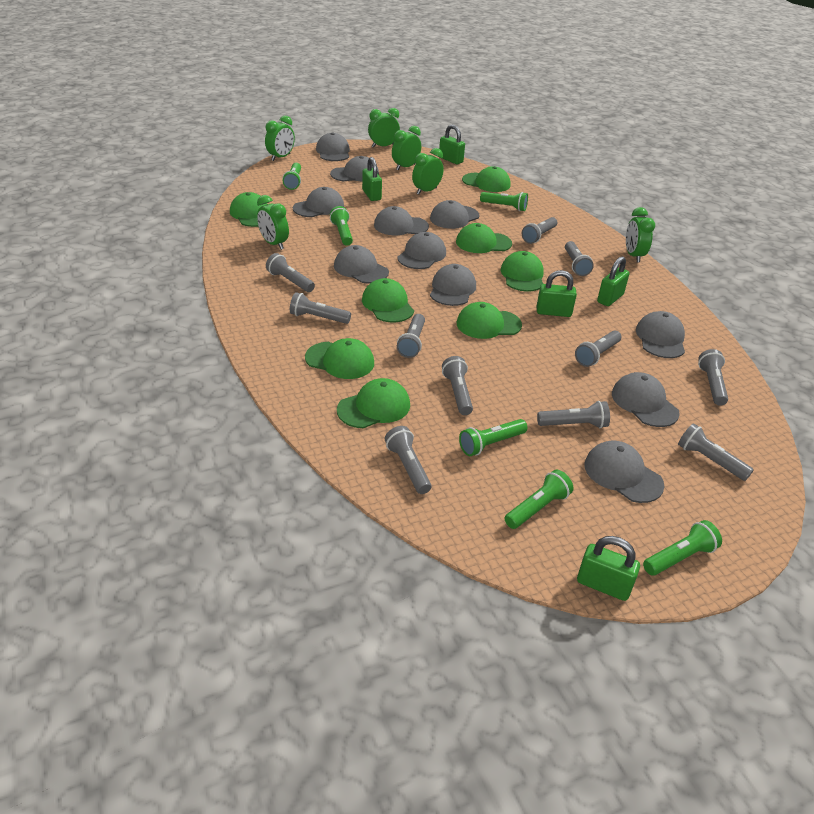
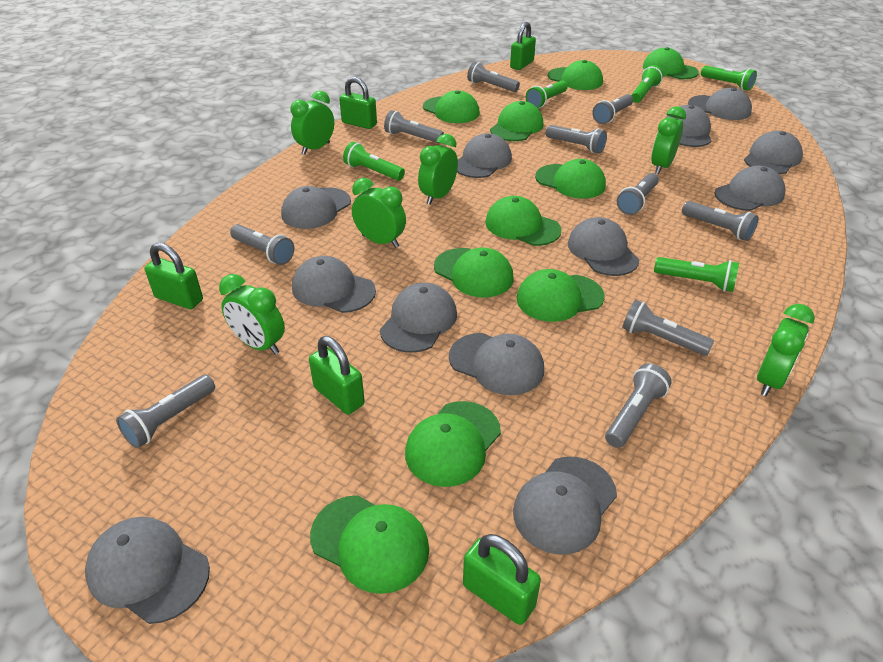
green cap: [230,192,267,227] [305,338,374,379] [337,378,410,428] [362,278,414,323] [456,223,512,253] [457,302,522,339] [462,166,511,192] [501,251,544,292] = 8 -> [310,495,429,594] [405,401,501,487] [423,90,480,123] [434,248,514,298] [485,196,562,246] [490,101,543,141] [517,269,605,322] [535,159,606,199] [548,60,603,90] [643,47,699,79] = 10
green flashlight: [282,163,301,190] [330,206,353,246] [459,419,527,456] [480,192,528,211] [505,470,574,529] [643,520,722,576] = 6 -> [343,142,405,181] [526,80,568,108] [631,65,663,103] [654,257,739,292] [701,66,757,91] = 5
grey cap: [293,187,344,217] [316,132,350,161] [330,156,379,182] [334,245,389,283] [374,206,429,235] [397,232,446,269] [430,200,479,229] [430,264,476,306] [584,441,664,503] [612,372,680,427] [636,311,685,358] = 11 -> [85,517,210,624] [281,186,351,229] [292,256,376,313] [380,283,457,353] [449,333,544,395] [457,133,512,178] [513,457,617,555] [568,217,639,276] [666,105,712,147] [688,88,752,120] [715,166,785,211] [744,131,803,174] = 12
grey flashlight: [266,253,315,292] [290,292,351,324] [385,426,432,494] [397,314,425,358] [442,356,473,415] [522,217,557,244] [537,401,610,428] [565,241,594,276] [575,331,621,367] [678,423,754,481] [698,349,728,406] = 11 -> [116,375,215,448] [230,224,294,265] [384,110,444,143] [467,61,520,92] [546,125,607,153] [592,94,633,124] [605,364,672,448] [617,173,659,215] [622,300,714,356] [682,201,758,241] = 10

